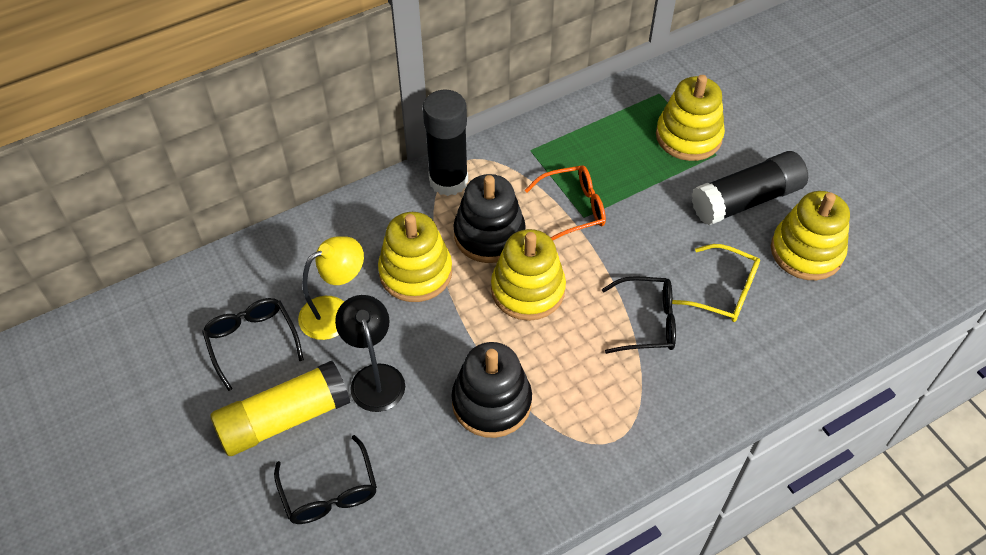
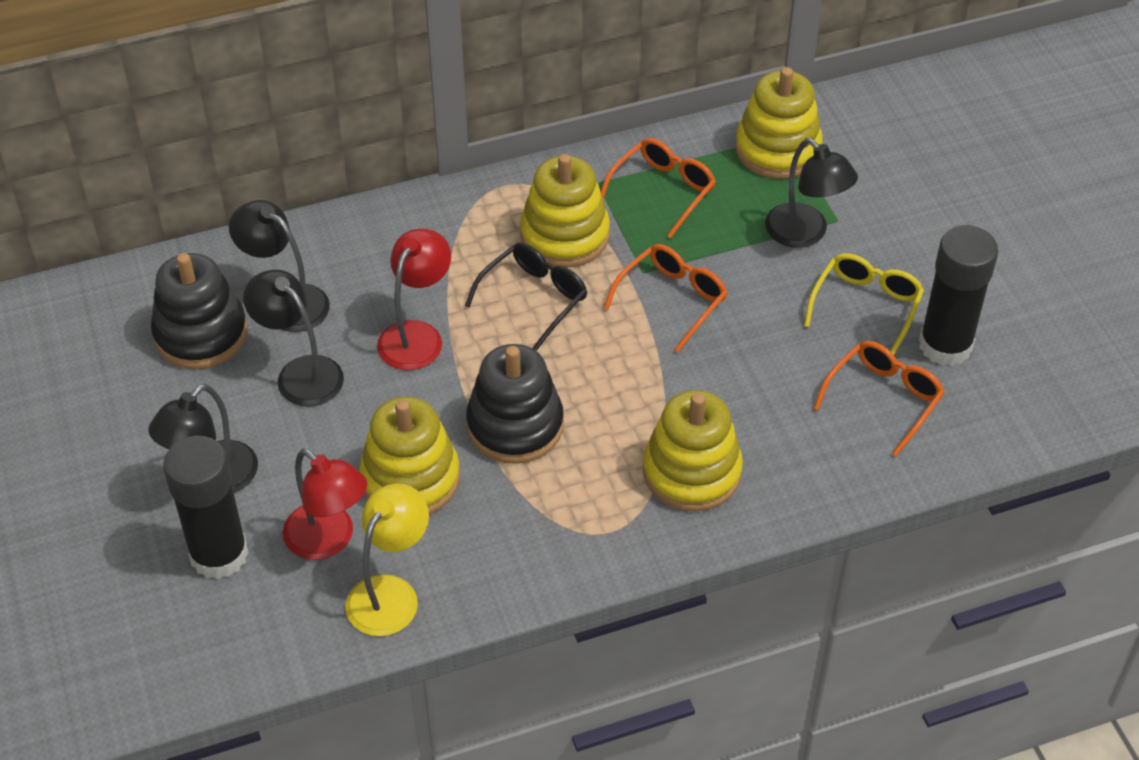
black glasses: [202,298,304,391] [274,435,377,524] [602,276,676,354] = 3 -> [465,242,587,351] = 1
black lamp: [335,295,405,412] = 1 -> [148,384,258,493] [229,200,330,332] [243,270,344,407] [765,138,858,248] = 4
orange glasses: [525,165,606,240] = 1 -> [601,138,716,239] [604,244,728,352] [814,341,945,456] = 3
red lamp: none = 0 -> [283,448,367,560] [377,229,451,370] = 2
yellow glue stick: [211,361,350,456] = 1 -> none = 0

